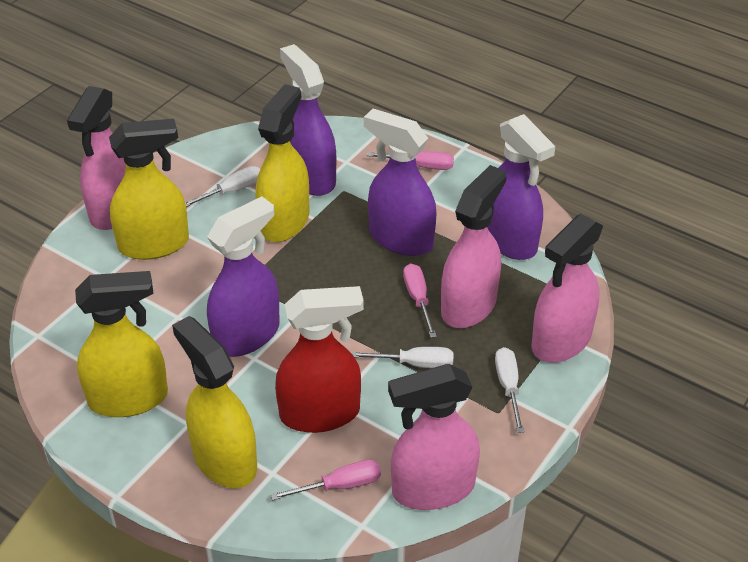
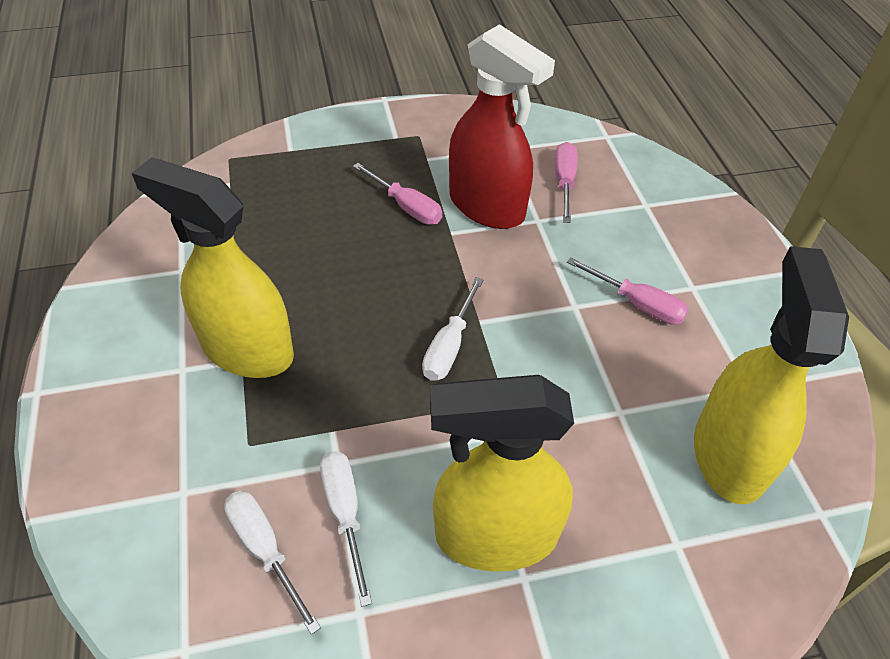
pink spray bottle: [67,86,126,230] [388,364,480,510] [441,165,507,328] [531,214,603,363] = 4 -> none = 0
purple spray bottle: [207,197,280,357] [280,44,336,196] [364,109,437,256] [487,114,555,260] = 4 -> none = 0
yellow spray bottle: [75,271,168,417] [109,119,189,260] [172,316,257,488] [255,84,309,242] = 4 -> [132,157,294,378] [430,375,574,572] [694,246,849,504] = 3

